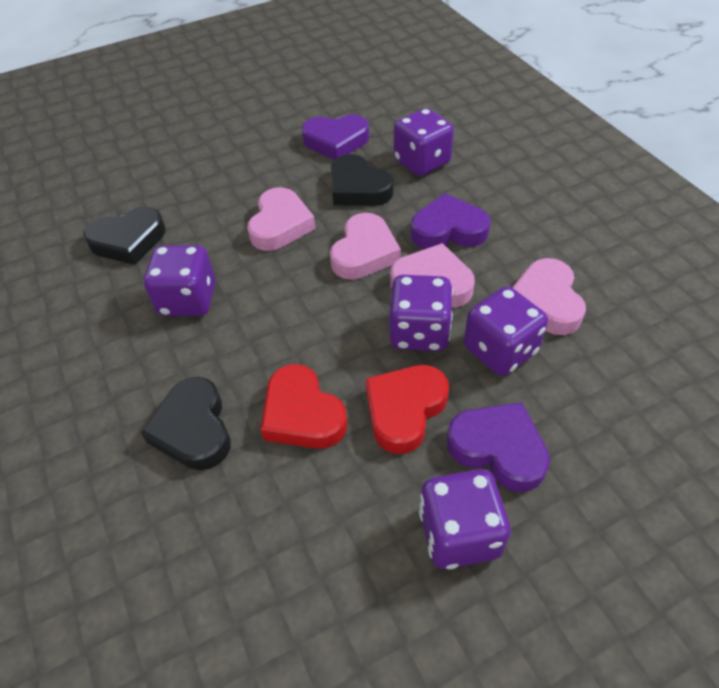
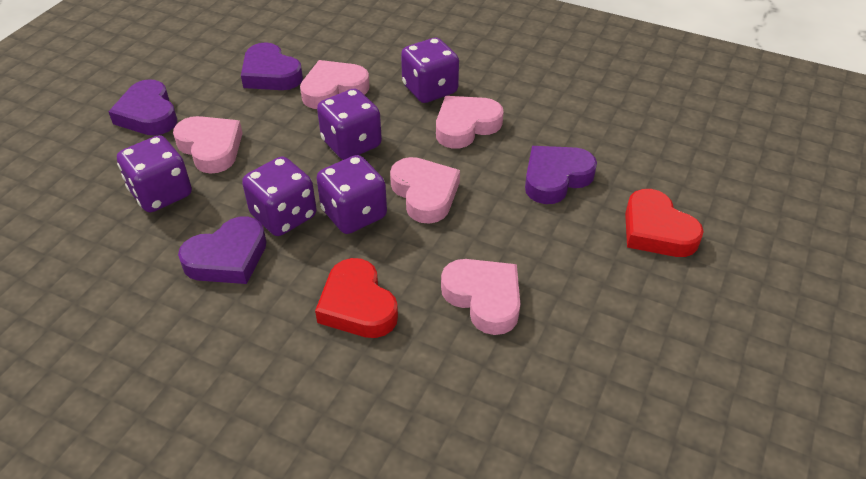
black heart: [83,206,166,265] [141,377,231,470] [331,154,394,206] = 3 -> none = 0
pink heart: [247,187,316,251] [330,213,401,280] [390,243,475,308] [512,258,586,335] = 4 -> [173,116,243,174] [300,60,370,109] [390,157,460,224] [436,96,504,148] [441,259,520,335] = 5
purple heart: [301,114,369,160] [411,193,490,249] [447,402,550,492] = 3 -> [108,79,177,135] [178,217,267,284] [241,42,303,90] [525,146,597,204] = 4

